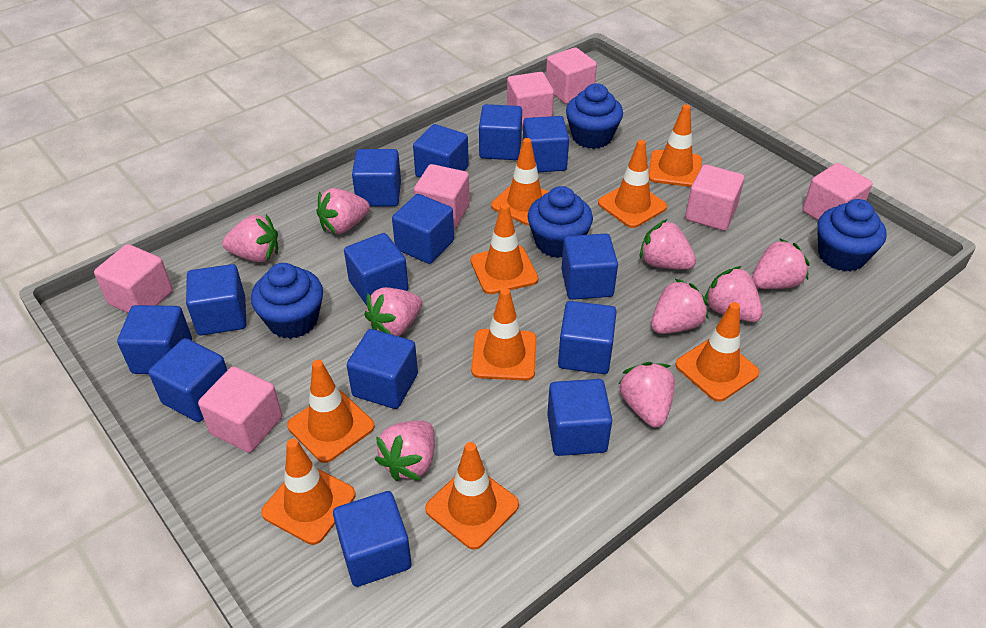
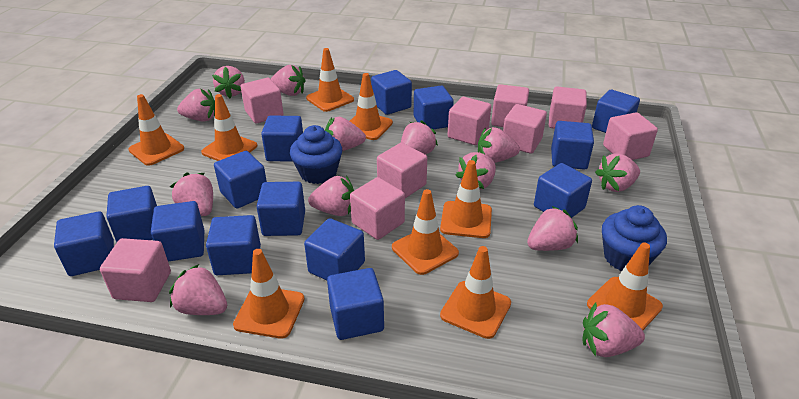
blue cupcake: [251,263,323,339] [528,186,593,258] [566,83,623,149] [817,199,887,272] = 4 -> [290,125,342,184] [602,205,667,271] = 2
pink cube: [94,244,173,313] [198,366,282,453] [414,164,470,229] [507,72,554,127] [546,47,597,104] [685,164,744,231] [802,163,872,220] = 7 -> [100,238,171,302] [241,78,284,124] [350,177,405,240] [377,143,427,198] [447,97,491,145] [491,84,529,127] [503,104,547,154] [549,87,587,129] [603,112,658,160] = 9
pink strawberry: [222,214,278,262] [316,188,370,234] [364,287,422,336] [375,421,435,481] [619,362,675,428] [640,219,696,269] [651,279,709,334] [705,266,763,322] [752,238,809,289] = 9 -> [169,264,227,315] [170,172,213,216] [177,89,215,121] [212,66,245,98] [271,65,306,96] [308,176,354,216] [325,117,366,151] [401,120,438,155] [456,152,496,190] [478,127,520,163] [527,206,578,251] [582,303,645,357] [595,153,640,192] = 13

